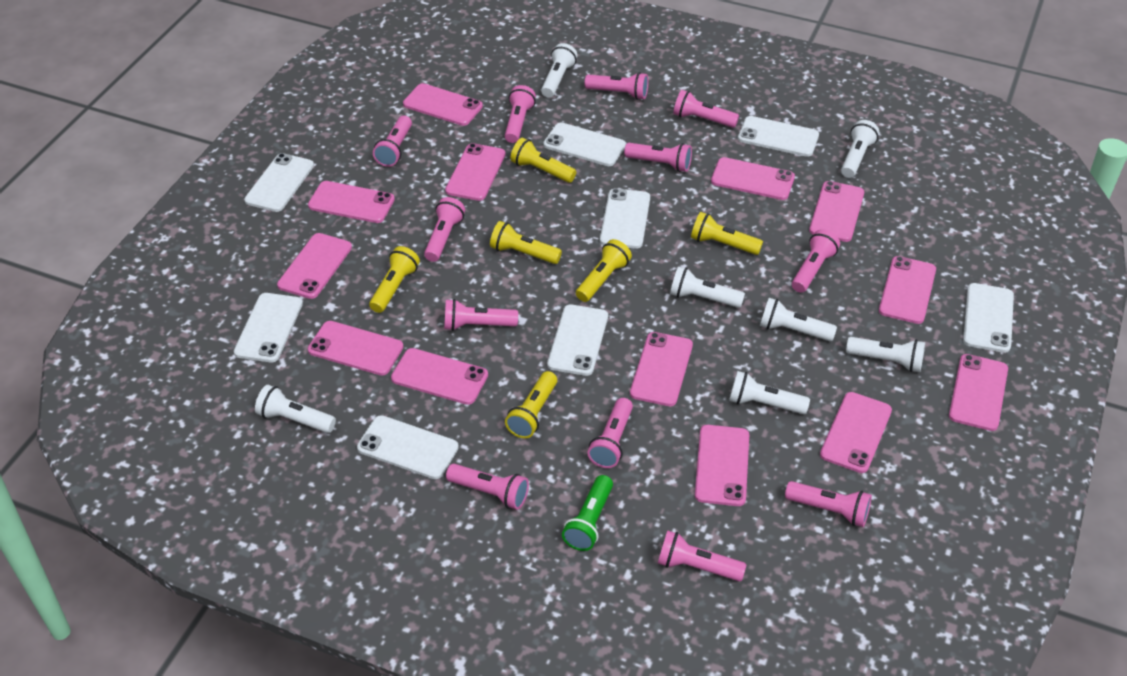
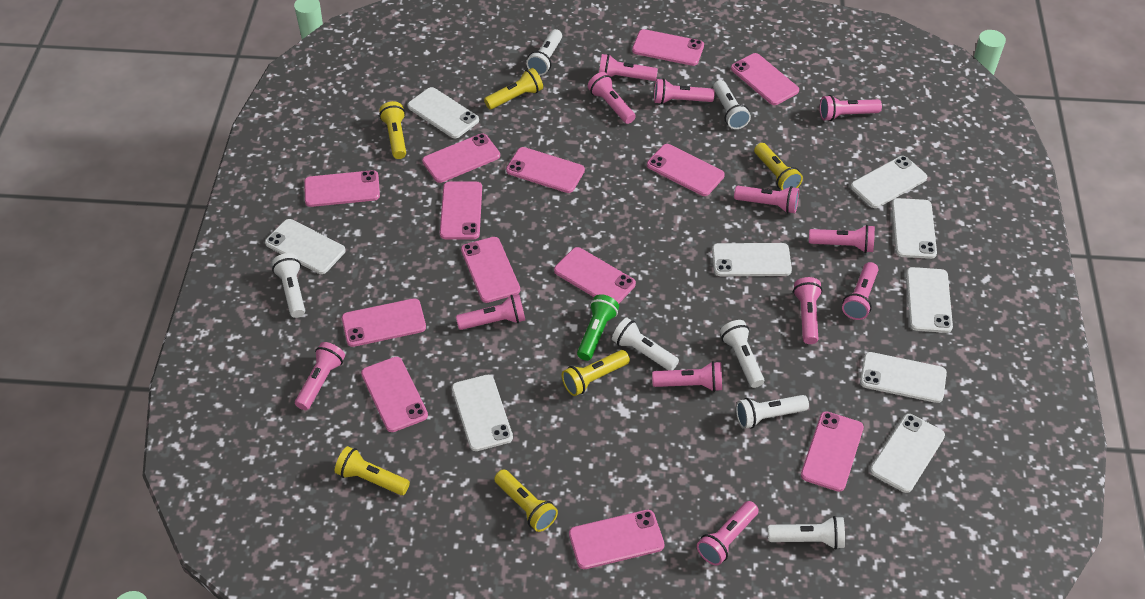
white phone: [234,293,303,362] [244,153,314,212] [357,415,459,479] [543,122,626,166] [547,304,608,376] [600,188,650,249] [738,116,819,157] [963,283,1014,353] = 8 -> [265,219,346,274] [407,87,479,138] [452,375,513,451] [712,243,792,276] [851,156,927,208] [860,352,947,403] [870,414,945,493] [892,198,937,259] [906,267,953,333] = 9

